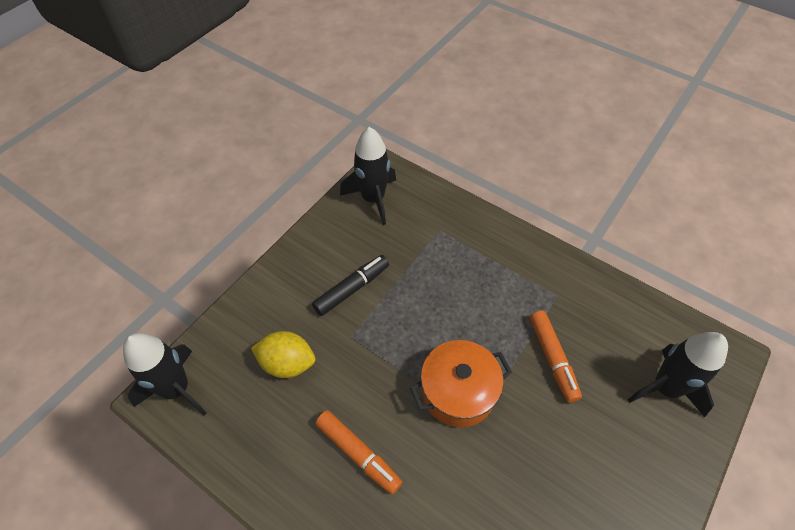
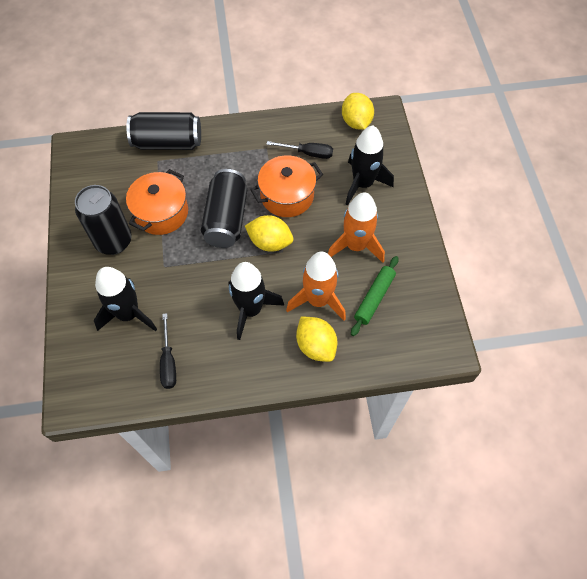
black can: none = 0 -> [75,185,132,255] [126,112,201,150] [201,169,247,248] = 3
black marker: [312,255,389,316] = 1 -> none = 0
black screwdriver: none = 0 -> [160,313,176,389] [266,141,333,159] = 2
green rolling pin: none = 0 -> [351,256,399,336] = 1
orange marker: [315,410,402,495] [530,311,582,403] = 2 -> none = 0
orange pot: [410,340,512,428] = 1 -> [126,169,188,235] [250,155,323,217] = 2
orange rocket: none = 0 -> [286,252,346,321] [328,192,385,263] = 2
yellow lemon: [251,331,315,378] = 1 -> [245,215,293,252] [296,316,337,362] [342,93,374,130] = 3

